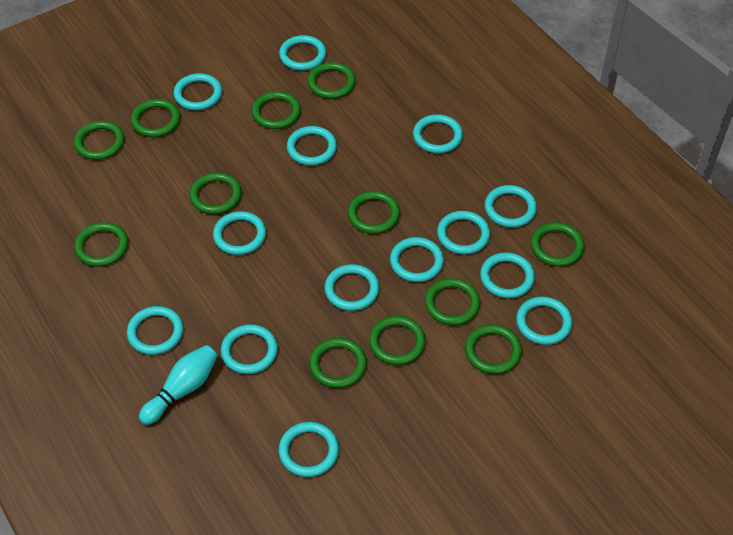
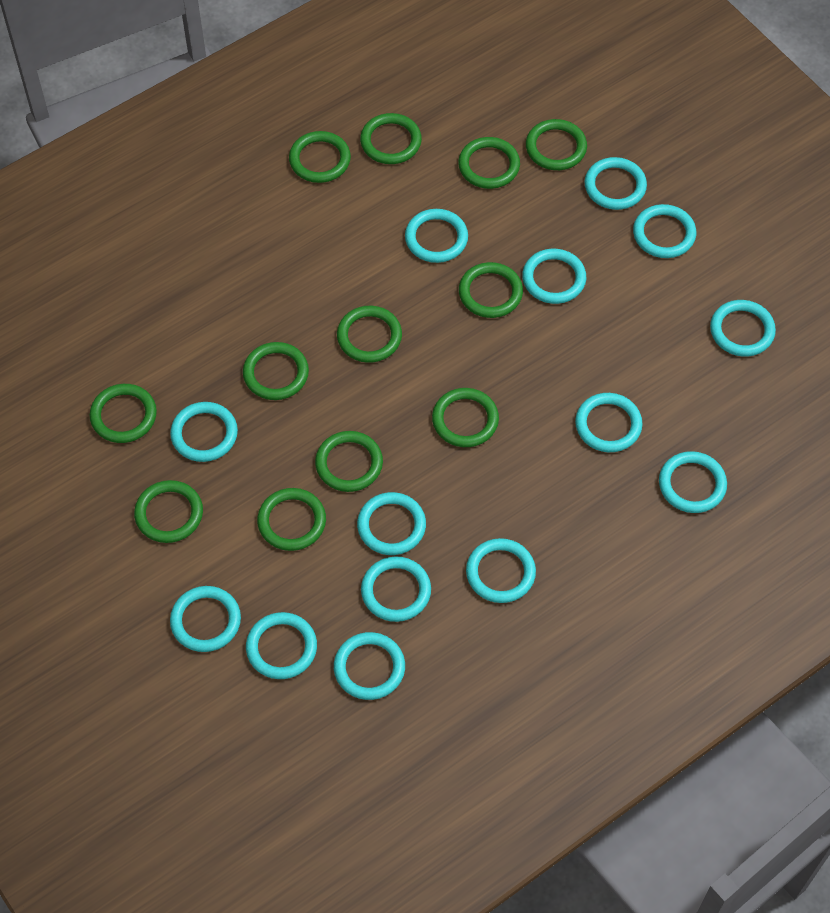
turquoise bowling pin: [139,345,218,425] = 1 -> none = 0

